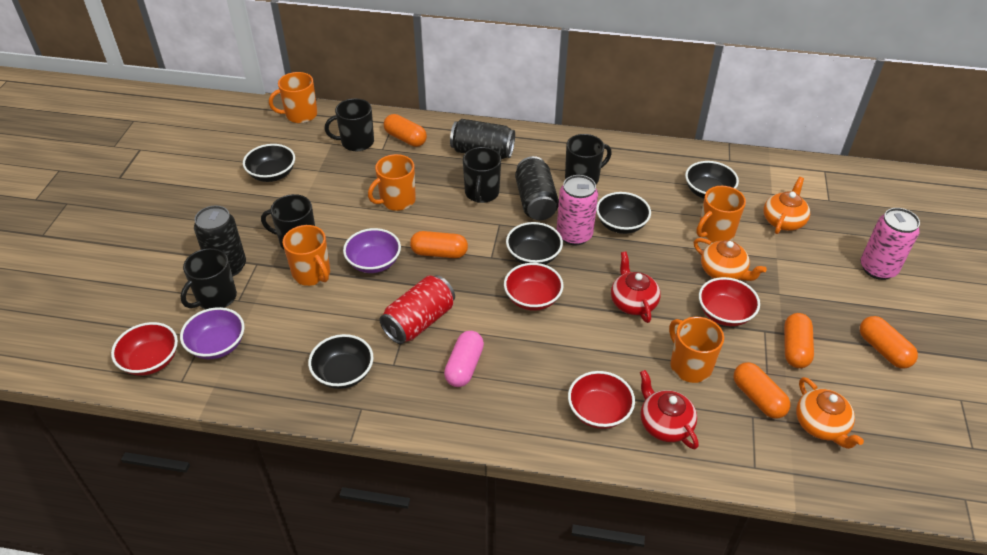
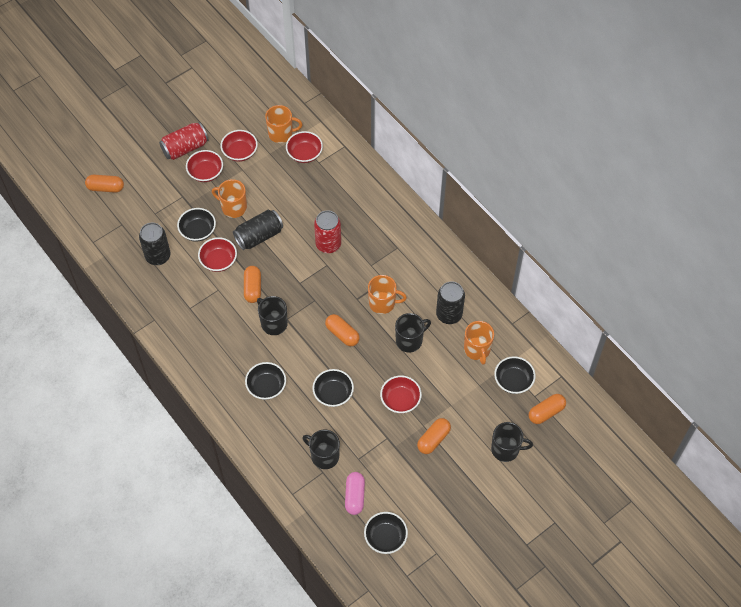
black mug: [181,248,237,310] [261,194,315,249] [325,98,374,151] [463,147,501,203] [565,134,612,184] = 5 -> [257,296,288,335] [303,429,340,469] [395,313,431,353] [491,422,533,462] = 4
orange mug: [269,72,317,123] [283,225,330,286] [368,154,416,211] [669,317,724,383] [696,186,746,243] = 5 -> [212,179,247,218] [265,105,302,143] [368,275,407,314] [464,321,494,365] = 4
orange teapot: [694,238,767,281] [763,177,810,234] [796,377,864,449] = 3 -> none = 0
pink can: [557,175,598,245] [860,208,920,280] = 2 -> none = 0
purple bowl: [180,307,245,359] [343,228,401,273] = 2 -> none = 0
red bowl: [111,322,178,376] [504,263,563,311] [568,371,635,429] [699,277,760,326] = 4 -> [186,150,223,182] [198,237,237,272] [220,130,258,162] [286,131,323,163] [380,375,422,413] = 5
red can: [379,275,455,344] = 1 -> [159,122,209,160] [314,211,341,253] = 2
red teapot: [611,252,661,323] [640,370,699,449] = 2 -> none = 0

